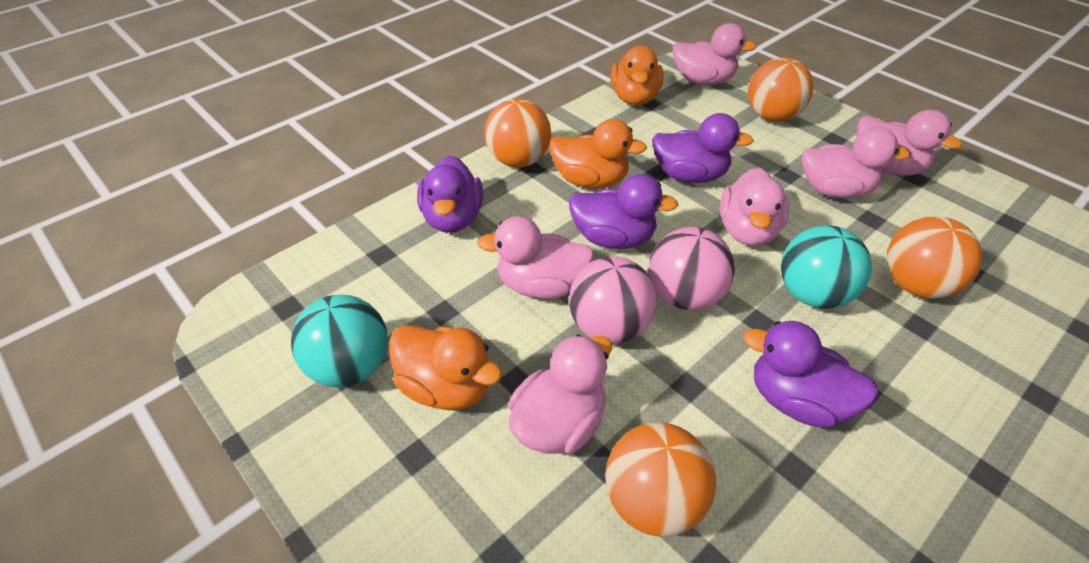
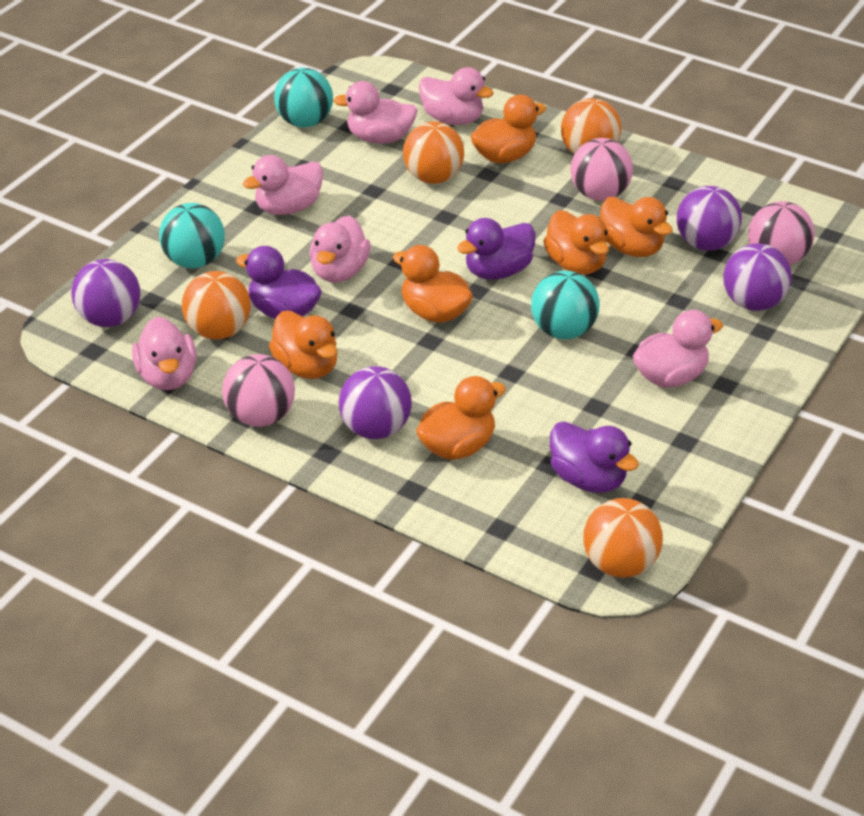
orange duck: [388,325,502,410] [550,119,647,189] [610,46,664,105] = 3 -> [269,311,337,379] [393,245,473,323] [416,376,506,460] [470,95,547,163] [543,210,609,275] [600,197,673,257] = 6
pink ball: [569,256,657,344] [649,227,735,310] = 2 -> [222,354,295,427] [571,138,633,201] [748,201,814,265] = 3
purple ball: none = 0 -> [71,259,141,327] [339,366,412,439] [677,186,742,251] [723,243,792,311] = 4
purple duck: [417,156,483,233] [569,174,678,249] [652,113,754,183] [743,321,879,428] = 4 -> [236,246,322,319] [457,218,536,280] [550,421,639,493] = 3
turquoise ball: [291,295,388,387] [781,226,872,309] = 2 -> [159,203,225,268] [274,68,333,128] [531,271,599,339] = 3

